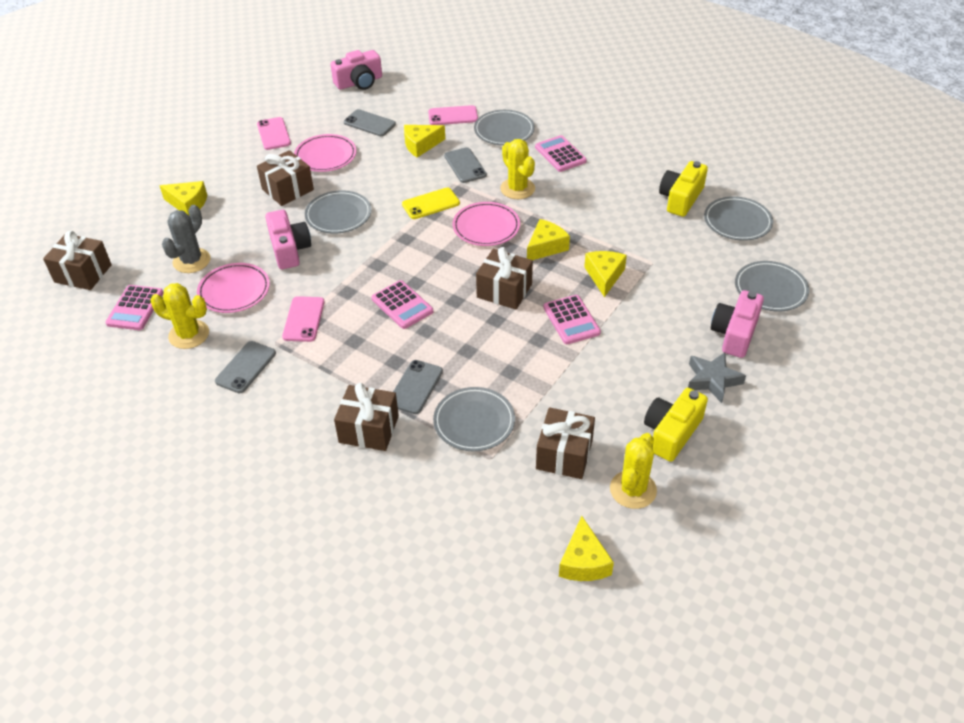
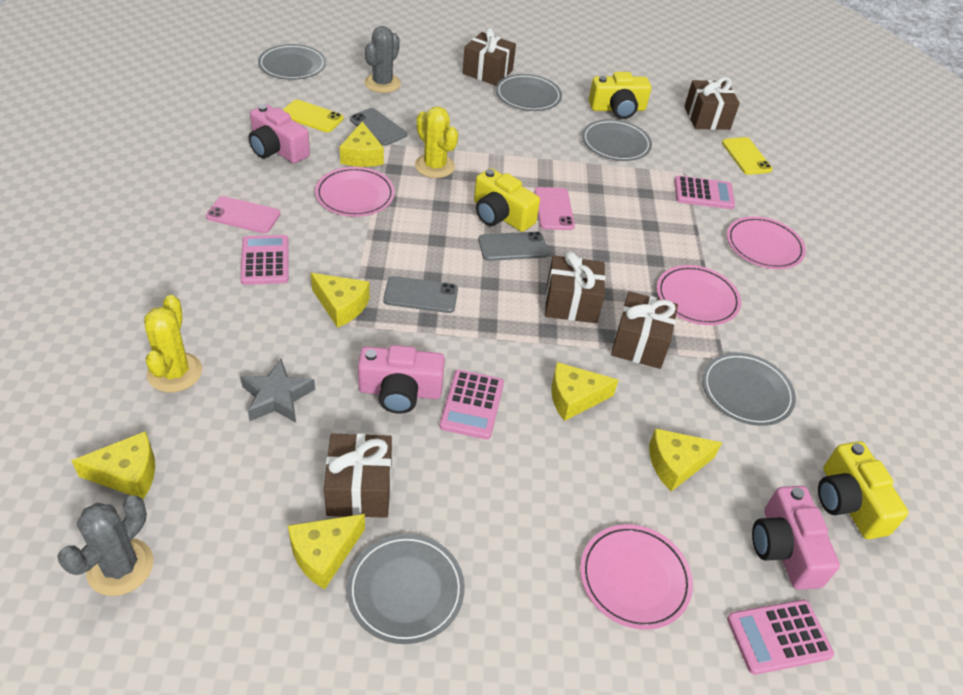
grey cactus: [162,205,210,273] = 1 -> [58,496,154,596] [364,26,401,93] = 2
grey phone: [215,341,276,393] [344,109,396,136] [393,360,443,414] [444,147,487,183] = 4 -> [350,108,407,146] [383,276,458,313] [478,232,549,261] = 3
pink phone: [257,117,291,150] [282,296,325,342] [428,105,478,125] = 3 -> [206,196,280,233] [534,187,575,230] = 2
pink plate: [197,263,270,313] [294,134,357,172] [453,202,520,246] = 3 -> [315,167,395,217] [580,524,693,630] [657,265,741,325] [727,216,806,269] = 4
yellow cactus: [150,283,209,349] [500,139,535,199] [610,433,657,509] = 3 -> [144,295,202,393] [415,107,458,178] = 2
yellow camera: [644,388,708,462] [659,161,708,217] = 2 -> [474,168,540,232] [589,72,651,119] [818,441,909,539] = 3
yellow cheese: [160,181,207,215] [404,125,445,158] [527,219,570,260] [559,516,614,581] [584,251,627,297] = 5 -> [71,431,155,499] [288,514,365,590] [311,273,370,328] [340,122,384,167] [551,362,619,421] [649,428,722,491] = 6
yellow phone: [402,188,460,219] = 1 -> [283,100,344,132] [722,137,773,175] = 2

